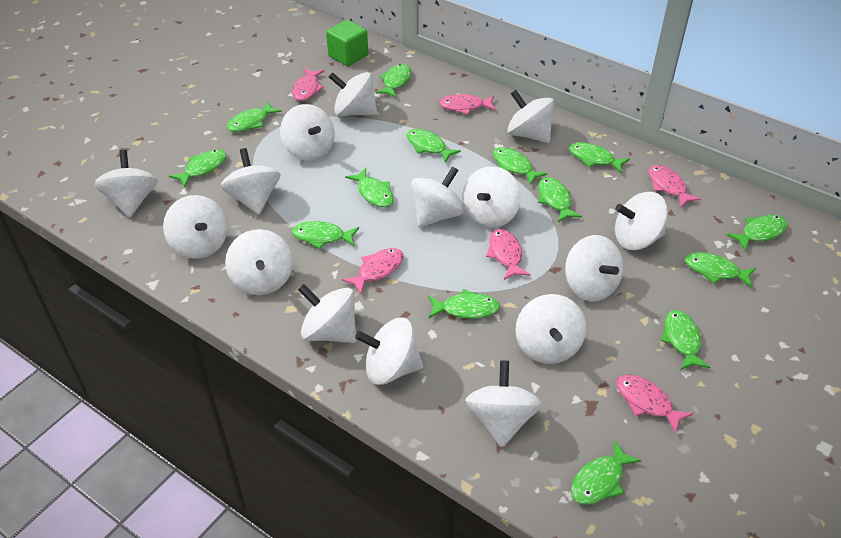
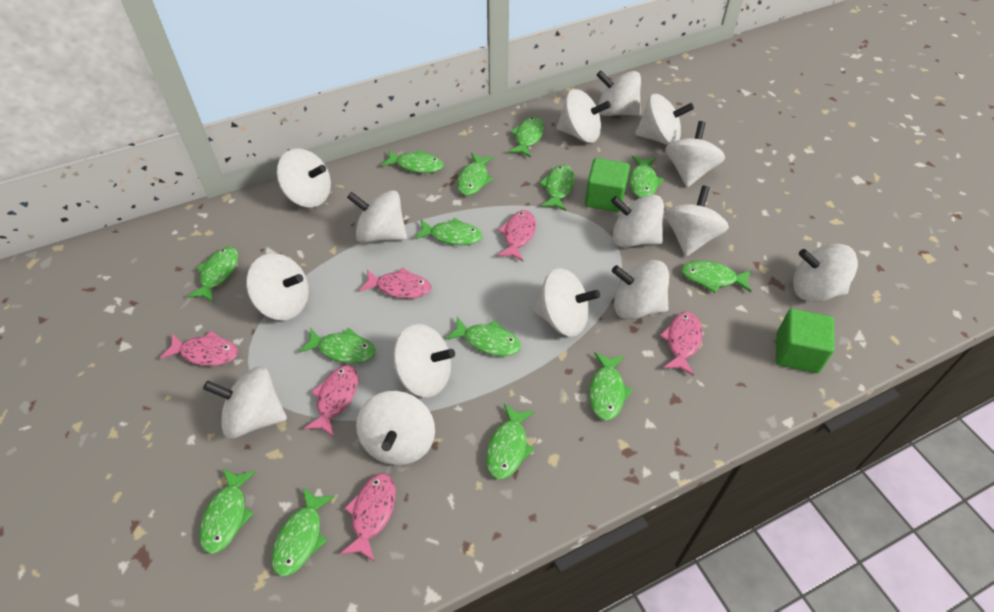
green cube: [326,20,368,66] = 1 -> [585,158,630,212] [776,309,835,373] = 2

